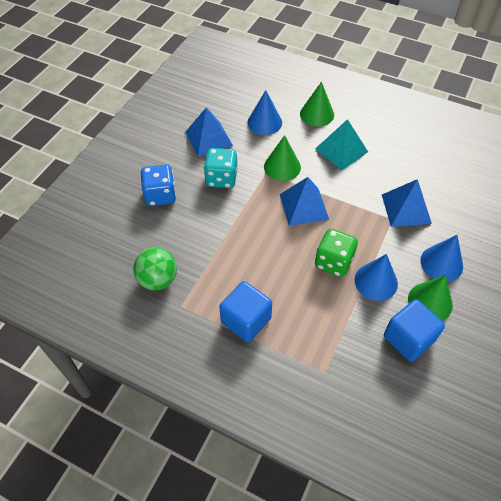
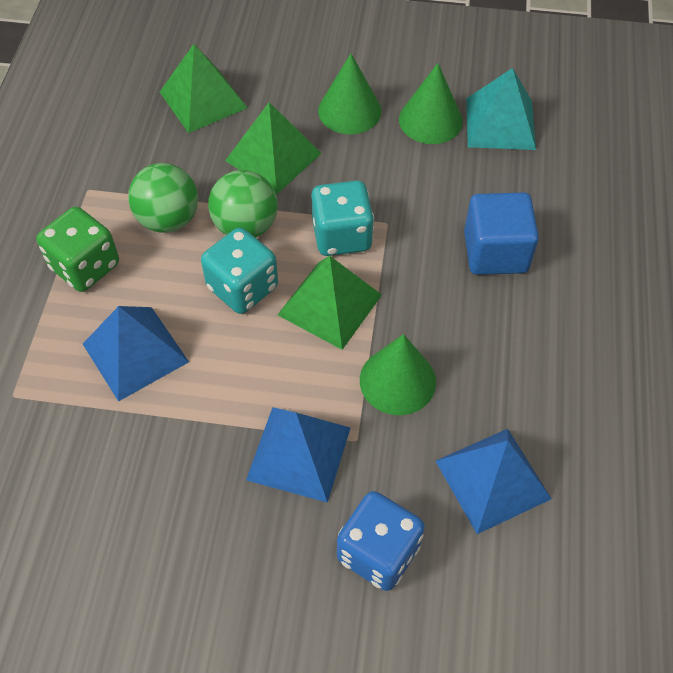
blue cone: [248,90,282,135] [355,254,398,301] [421,235,463,281] = 3 -> none = 0
blue cube: [219,281,272,342] [384,299,445,362] = 2 -> [464,193,539,275] = 1
green ball: [133,247,177,290] = 1 -> [128,163,198,233] [208,170,278,238] = 2
green pyramid: none = 0 -> [160,44,247,133] [225,102,322,194] [278,256,382,350] = 3
turquoise dice: [204,148,237,188] = 1 -> [201,228,278,314] [311,180,374,256] = 2

